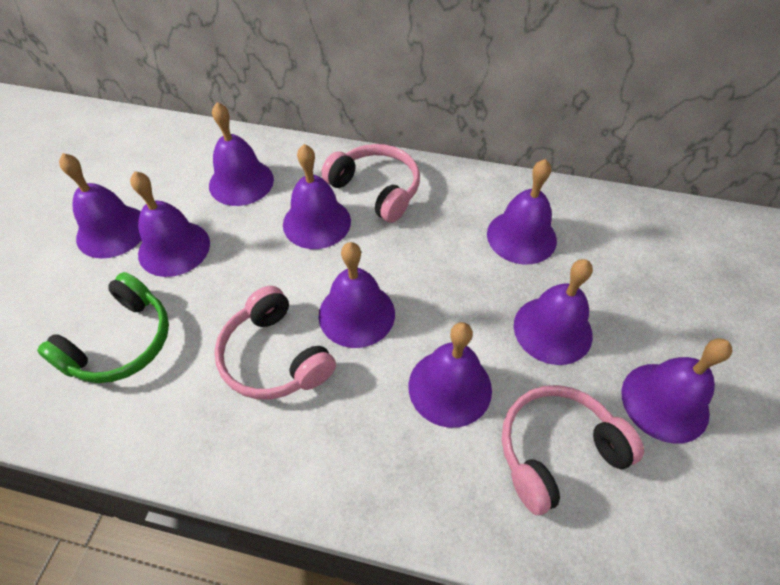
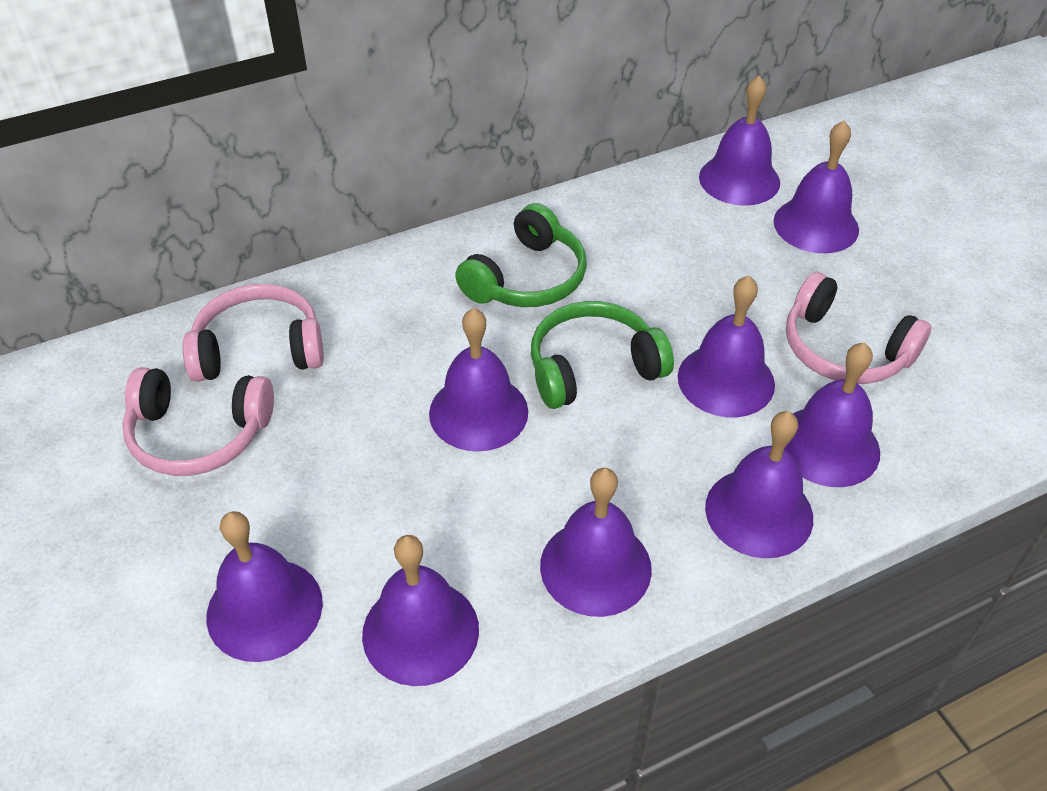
green headphones: [37,272,169,383] = 1 -> [455,203,587,307] [531,301,674,409] = 2

